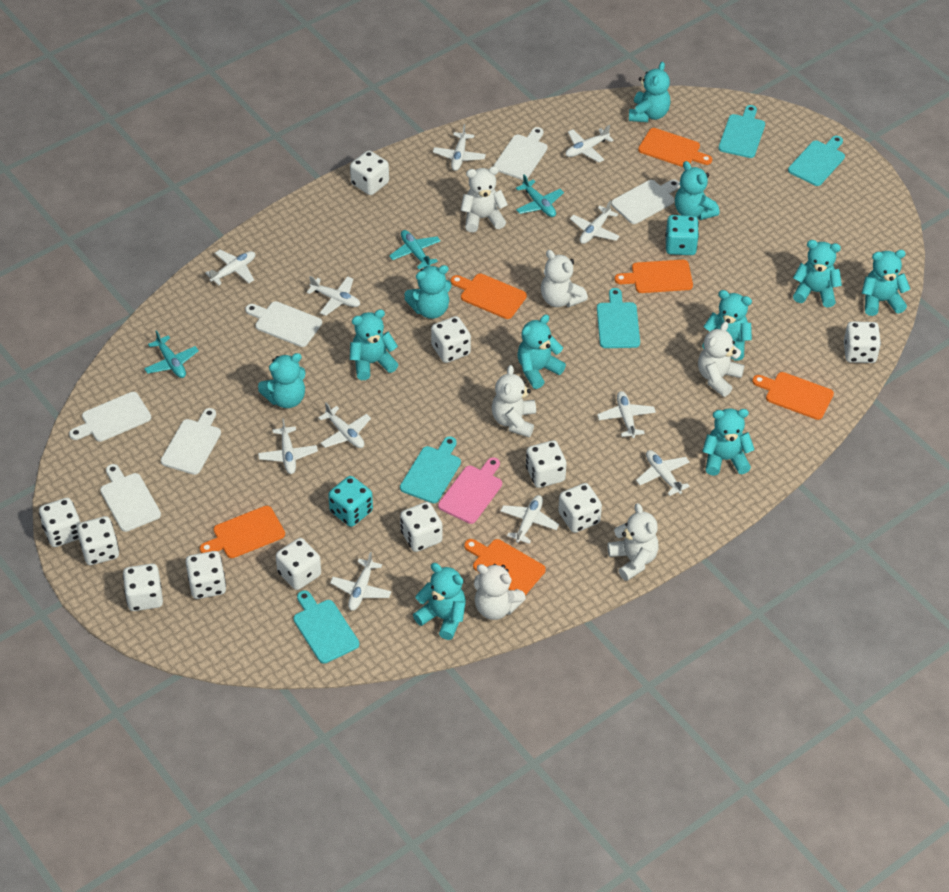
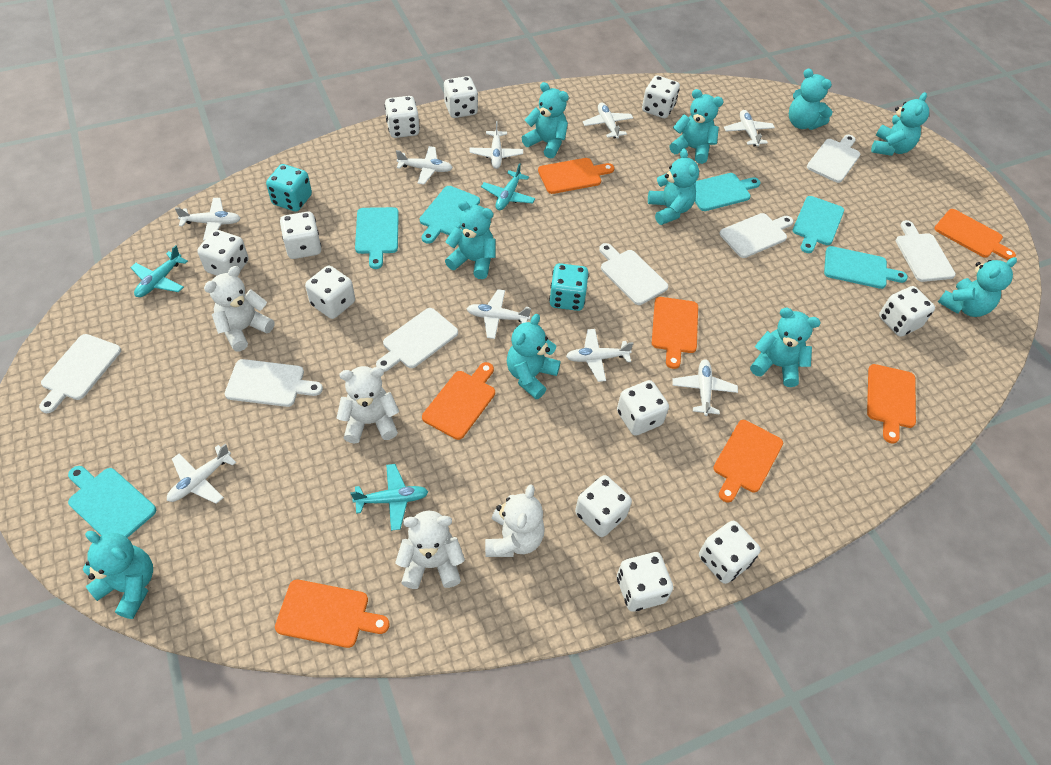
orange cutting board: [200,506,285,558] [451,274,527,319] [464,539,546,595] [615,260,693,293] [638,128,712,167] [752,372,834,420] = 6 -> [275,580,390,648] [422,362,495,440] [538,158,614,194] [652,297,698,369] [713,420,783,502] [867,364,916,444] [934,209,1016,260] = 7
pink cutting board: [438,457,502,524] = 1 -> none = 0
turquoise cutting board: [294,590,359,664] [400,436,461,503] [597,288,640,348] [718,105,765,158] [788,136,845,186] = 5 -> [68,466,156,538] [355,207,399,269] [420,186,480,244] [694,173,760,211] [792,196,844,253] [824,246,908,289] = 6
turquoise teddy bear: [258,353,305,408] [350,309,399,380] [404,265,452,319] [413,563,466,640] [517,315,566,389] [629,62,671,122] [675,161,720,220] [702,290,752,361] [702,408,755,476] [793,240,842,307] [862,250,910,316] = 11 -> [83,531,153,619] [445,201,495,279] [507,314,561,399] [522,82,569,159] [648,149,699,225] [669,89,724,164] [750,307,821,387] [789,68,832,130] [871,92,929,156] [938,257,1017,317] = 10
white cutting board: [69,392,151,442] [100,464,161,532] [161,408,221,475] [245,301,322,347] [494,127,548,180] [611,179,680,224] = 6 -> [39,334,121,413] [225,359,323,407] [376,308,458,372] [599,243,669,305] [720,213,794,258] [807,135,860,183] [895,220,956,282] = 7
white plane: [205,250,255,285] [258,418,318,474] [306,276,360,316] [318,403,371,448] [330,552,391,611] [433,124,486,171] [500,495,559,544] [565,125,614,162] [570,200,620,244] [597,391,656,438] [636,450,690,496] = 11 -> [167,444,236,504] [175,198,241,241] [396,146,453,184] [467,289,531,339] [469,121,523,169] [566,329,634,382] [583,102,633,139] [672,359,738,416] [724,110,775,147] = 9
white teddy bear: [461,166,508,232] [474,564,526,620] [492,365,536,437] [541,250,588,307] [607,503,659,581] [698,322,745,397] = 6 -> [204,266,274,352] [337,366,399,443] [395,511,465,589] [485,484,545,557] = 4

